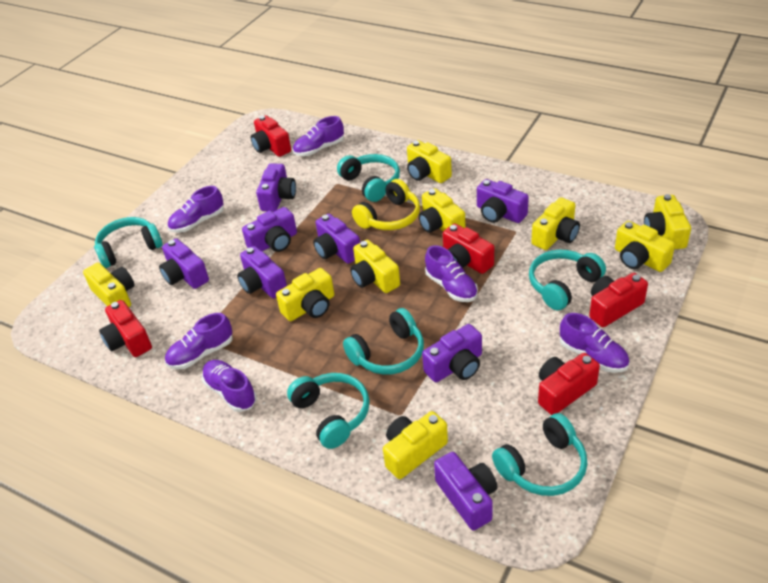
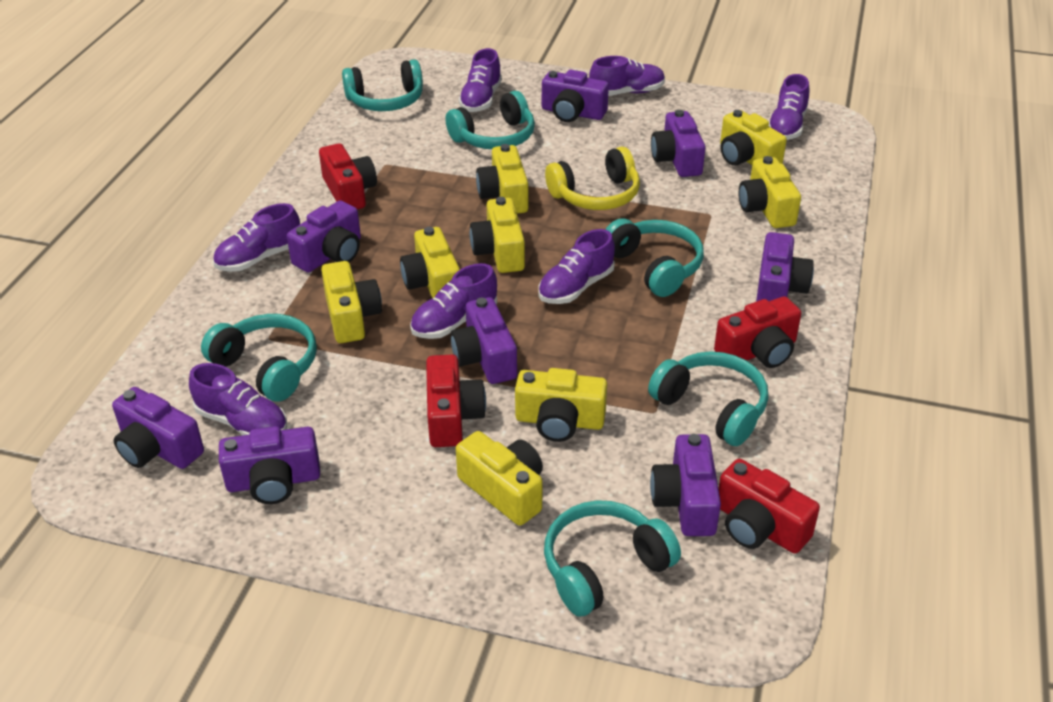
purple shoe: [165,313,233,370] [168,186,224,233] [202,360,257,412] [293,116,344,156] [425,245,478,302] [560,313,629,373] = 6 -> [189,363,287,435] [213,203,300,272] [410,263,497,339] [458,48,502,112] [538,229,615,304] [589,56,665,96] [769,74,809,140] = 7
red camera: [99,300,152,357] [251,115,291,157] [443,223,494,274] [538,353,600,415] [589,273,648,327] = 5 -> [319,143,377,209] [426,354,486,447] [714,296,801,368] [719,459,820,554] = 4
yellow camera: [83,263,135,307] [276,268,334,321] [350,240,400,293] [383,411,448,479] [407,140,452,183] [419,188,465,233] [531,197,580,250] [615,221,675,272] [644,194,691,250] = 9 -> [321,261,382,343] [400,227,460,298] [456,431,543,526] [470,197,525,273] [476,144,528,214] [515,368,607,442] [720,110,787,166] [739,156,801,228] = 8

